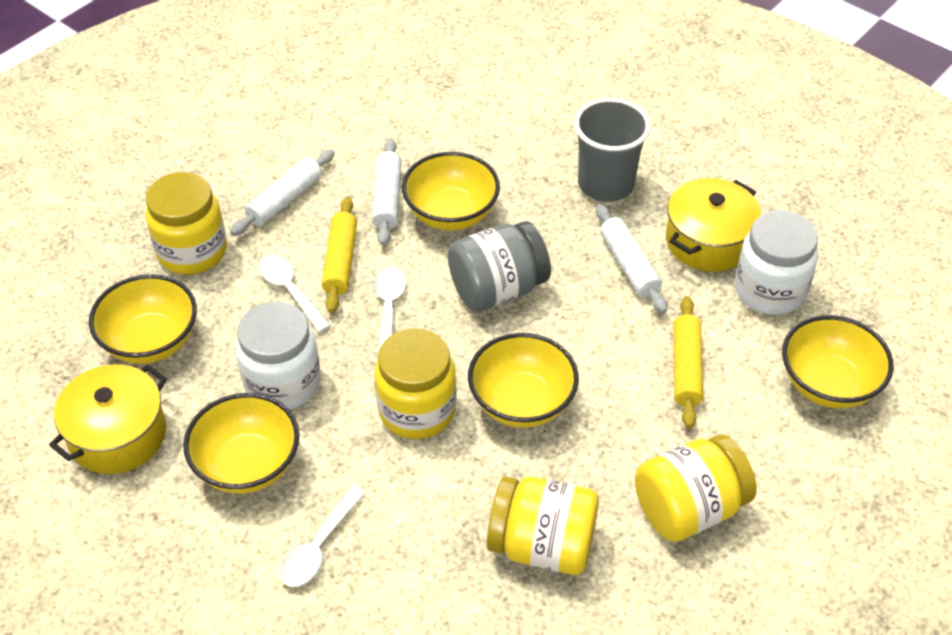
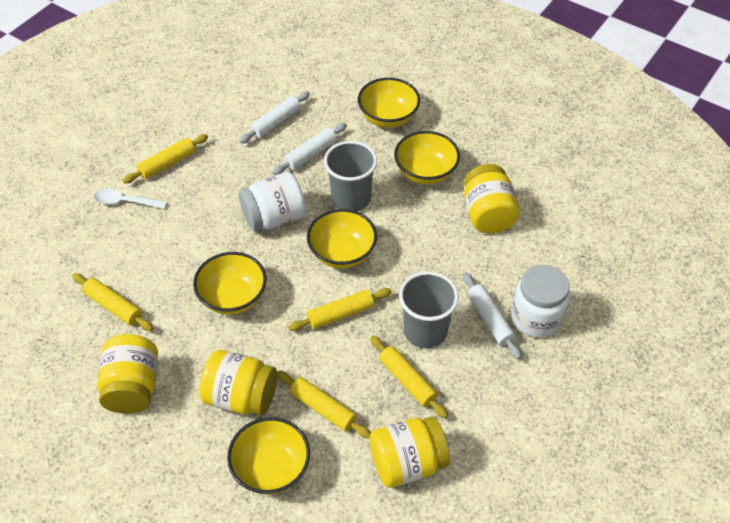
grey cup: [574,98,651,202] = 1 -> [324,141,377,212] [399,271,459,348] = 2
grey jar: [448,221,551,311] = 1 -> none = 0
white spoon: [258,255,331,332] [280,486,365,587] [374,267,406,358] = 3 -> [94,188,167,209] = 1
yellow pot: [49,365,167,474] [666,178,761,272] = 2 -> none = 0
yellow rolling pin: [322,197,357,313] [674,296,703,428] = 2 -> [72,273,153,331] [123,134,208,183] [277,371,371,438] [288,288,392,331] [370,336,448,419] = 5

